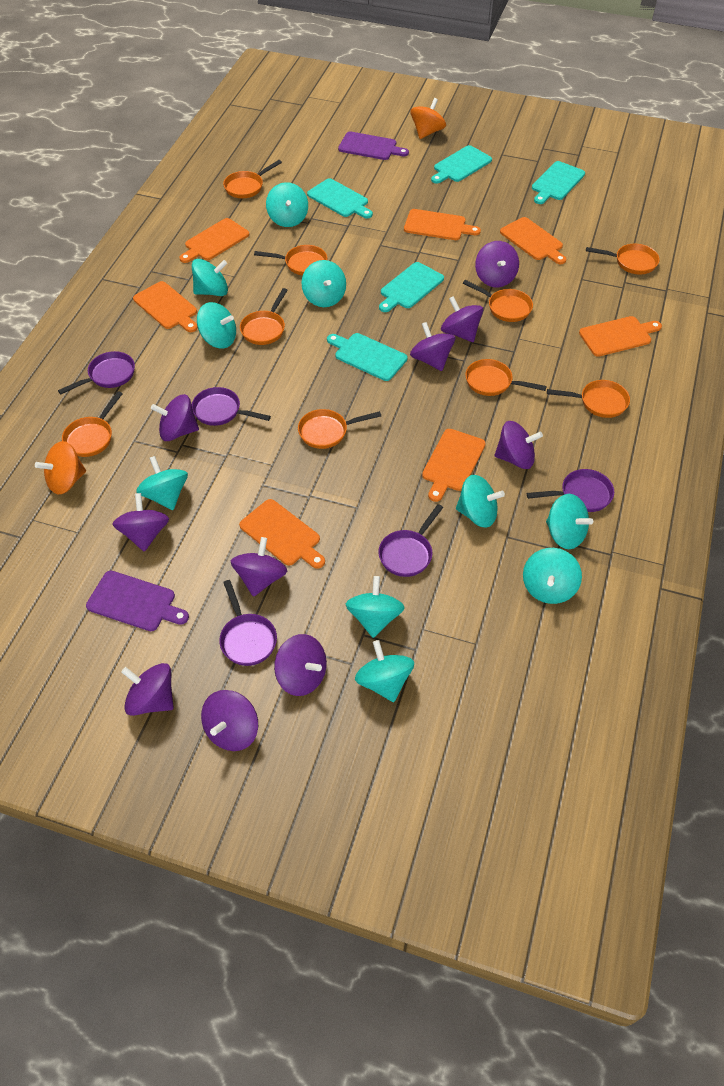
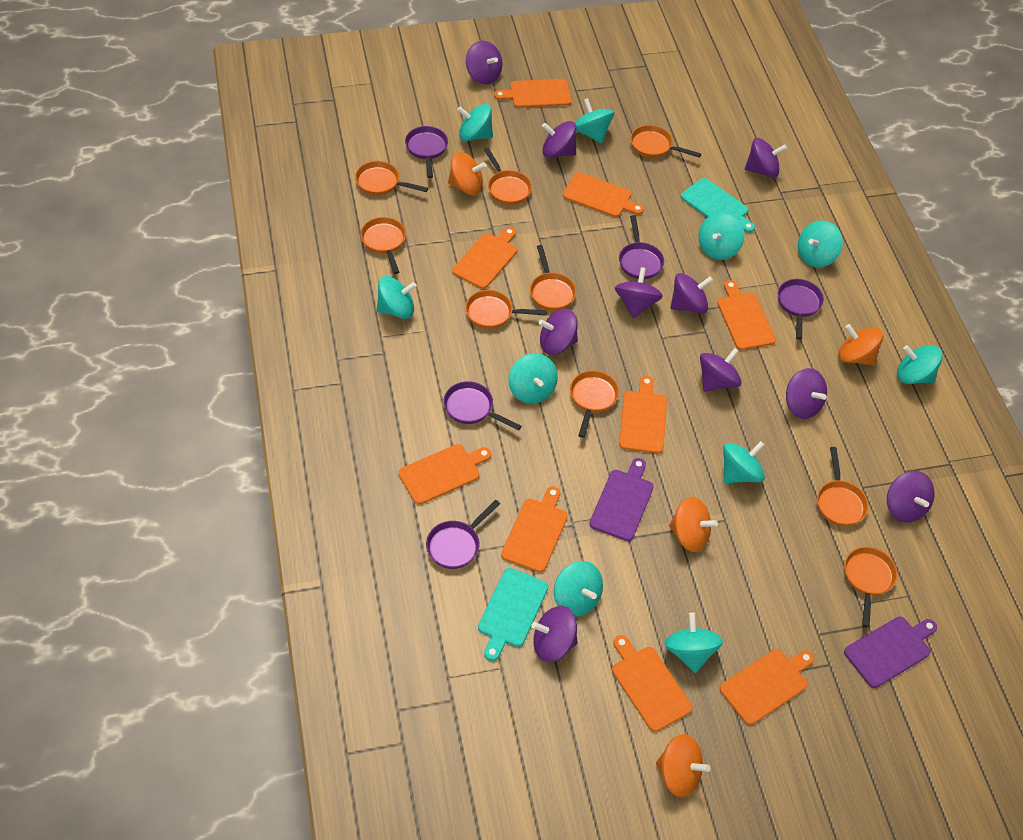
orange cutting board: [133,281,198,332] [179,218,249,263] [239,499,325,569] [404,209,481,240] [422,429,486,502] [500,217,566,264] [579,316,662,357] = 7 -> [398,444,492,505] [452,227,517,289] [494,79,571,108] [501,486,568,572] [563,172,644,217] [612,635,693,732] [619,376,667,454] [717,280,776,350] [720,649,814,725] = 9
orange spinning top: [35,441,86,494] [410,98,446,139] = 2 -> [448,152,487,195] [656,734,710,797] [669,497,718,552] [838,324,884,366] = 4
turquoise cutting board: [307,178,373,219] [327,333,408,381] [379,262,444,312] [431,145,492,184] [532,161,585,204] = 5 -> [478,568,548,661] [681,178,755,233] = 2

